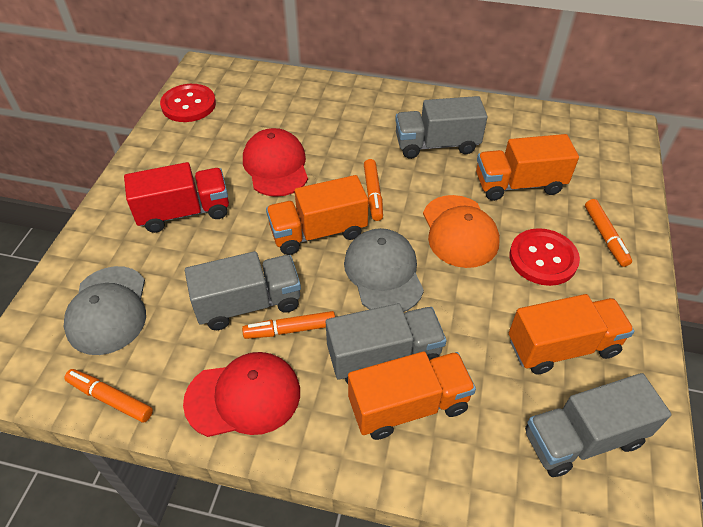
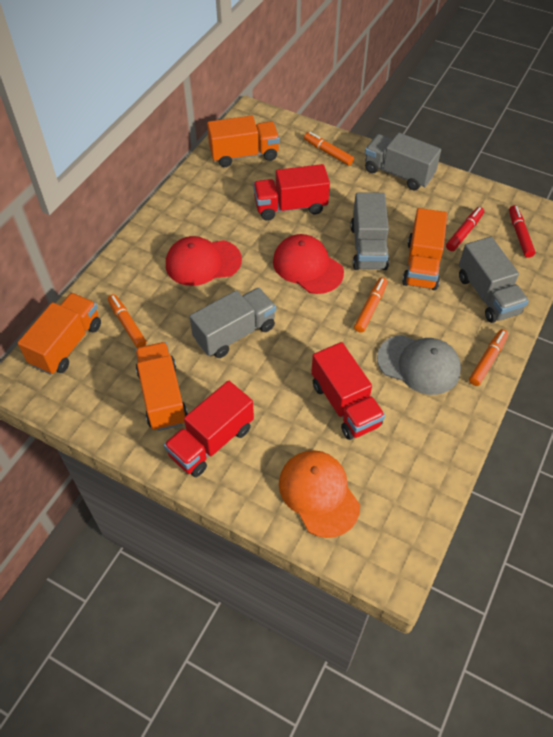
grey cap: [64,266,146,355] [344,228,424,312] = 2 -> [377,335,461,395] = 1
red button: [160,84,216,122] [509,228,580,286] = 2 -> none = 0
red marker: none = 0 -> [446,207,484,251] [509,205,535,258] = 2
red truck: [124,162,229,233] = 1 -> [164,381,254,477] [253,164,330,221] [311,342,385,440] = 3

